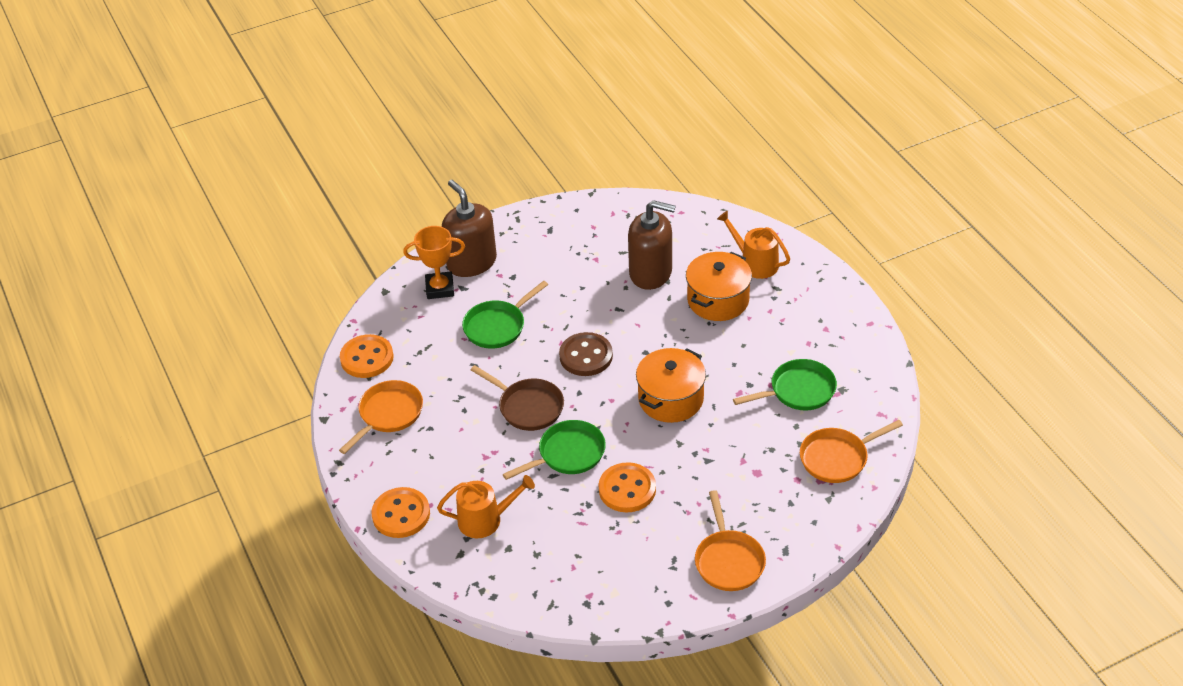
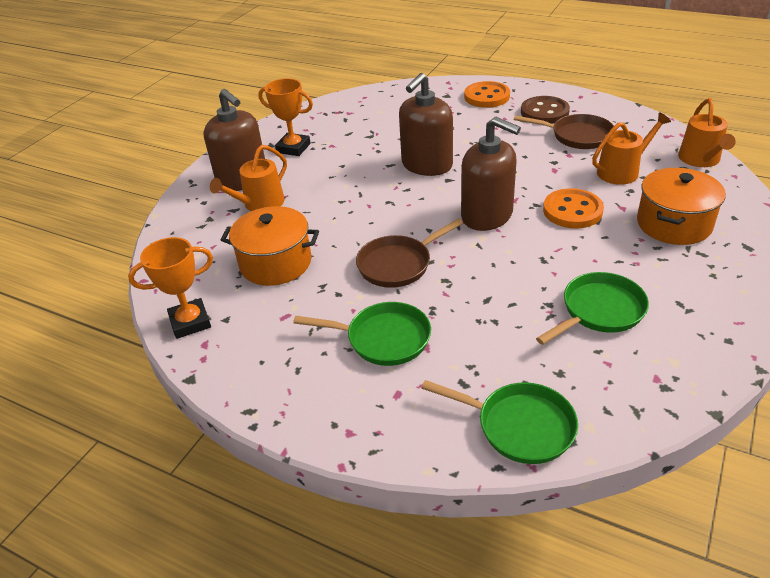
brown pan: [471,365,564,431] = 1 -> [356,219,463,288] [514,114,614,149] = 2
brown soap dispenser: [442,180,497,277] [628,200,676,290] = 2 -> [203,89,265,191] [399,73,453,176] [461,117,521,231] = 3
orange button: [340,334,394,378] [371,487,430,538] [598,462,656,513] = 3 -> [464,81,510,108] [543,188,604,229] = 2
orange pan: [339,380,423,454] [695,490,766,591] [800,420,903,483] = 3 -> none = 0
orange trophy: [403,226,465,299] = 1 -> [128,237,213,339] [258,78,313,156] = 2
orange watering can: [437,475,535,538] [717,211,790,279] = 2 -> [210,145,287,211] [592,112,671,185] [678,98,736,167] = 3

